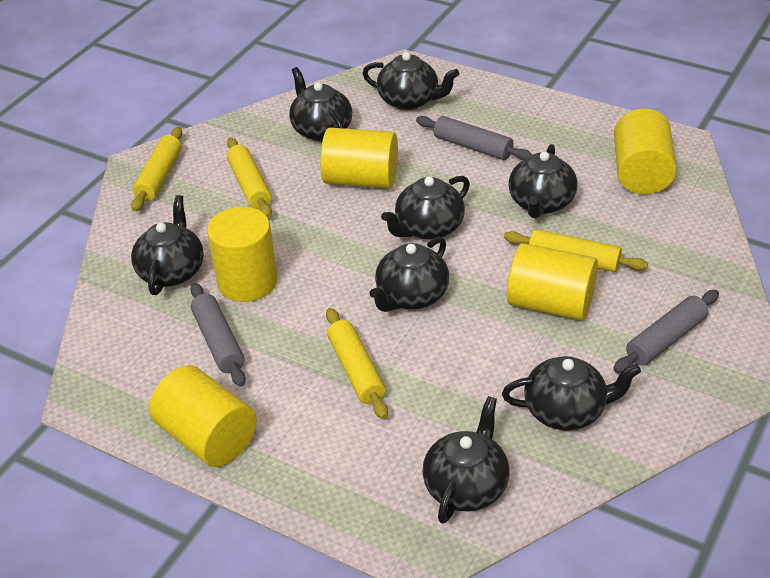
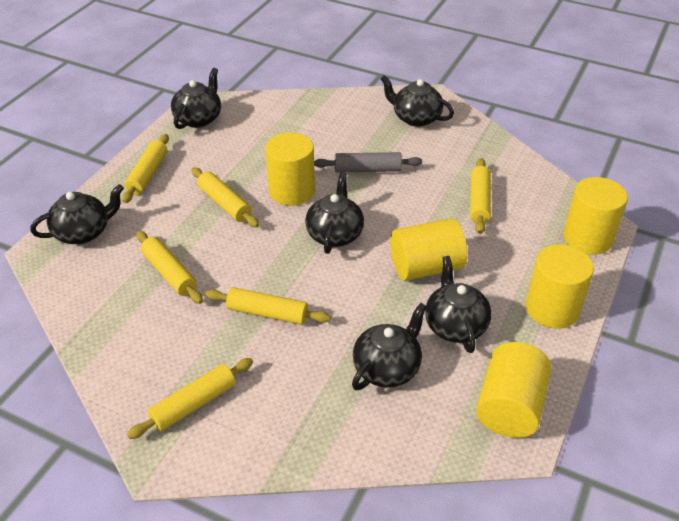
black teapot: [131,195,204,295] [289,67,352,141] [362,52,459,110] [369,236,449,312] [381,176,470,240] [422,396,510,524] [502,356,641,431] [508,144,578,218] = 8 -> [30,184,124,244] [171,68,221,129] [305,172,364,254] [352,303,427,390] [380,75,454,127] [425,256,492,353] = 6
grey rolling pin: [190,283,246,387] [416,116,532,160] [613,290,719,373] = 3 -> [314,152,422,172] = 1
yellow rolling pin: [131,127,182,211] [227,138,272,218] [326,308,388,419] [504,229,648,272] = 4 -> [122,134,169,203] [127,358,253,439] [136,231,203,304] [191,167,259,227] [205,287,331,325] [470,158,491,234] = 6

